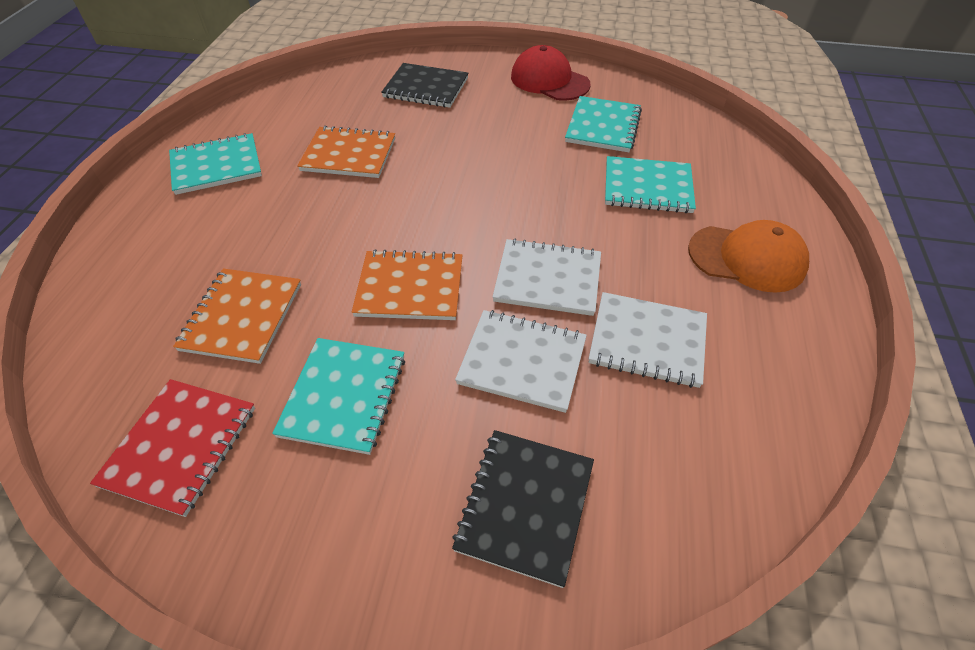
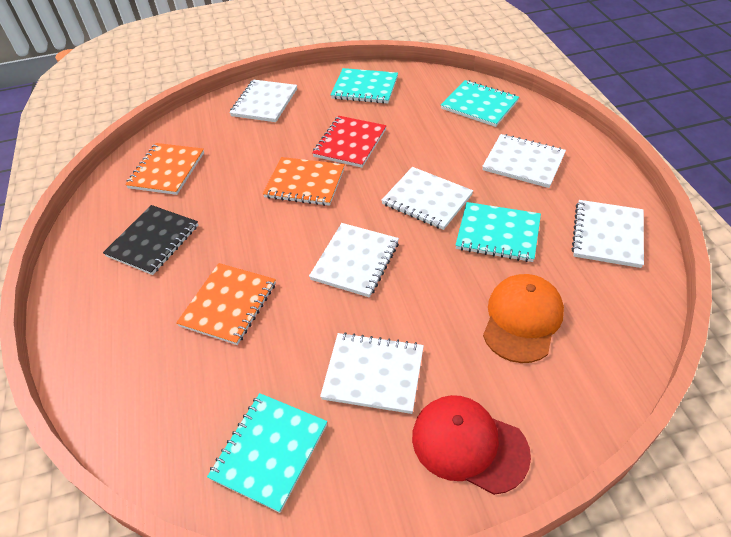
black notebook: [381,63,468,108] [452,430,594,588] = 2 -> [103,205,198,275] = 1
white notebook: [455,310,587,413] [493,238,601,316] [589,292,707,388] = 3 -> [229,80,297,122] [309,223,399,297] [320,332,424,414] [381,167,473,230] [482,134,566,188] [572,200,644,268] = 6

